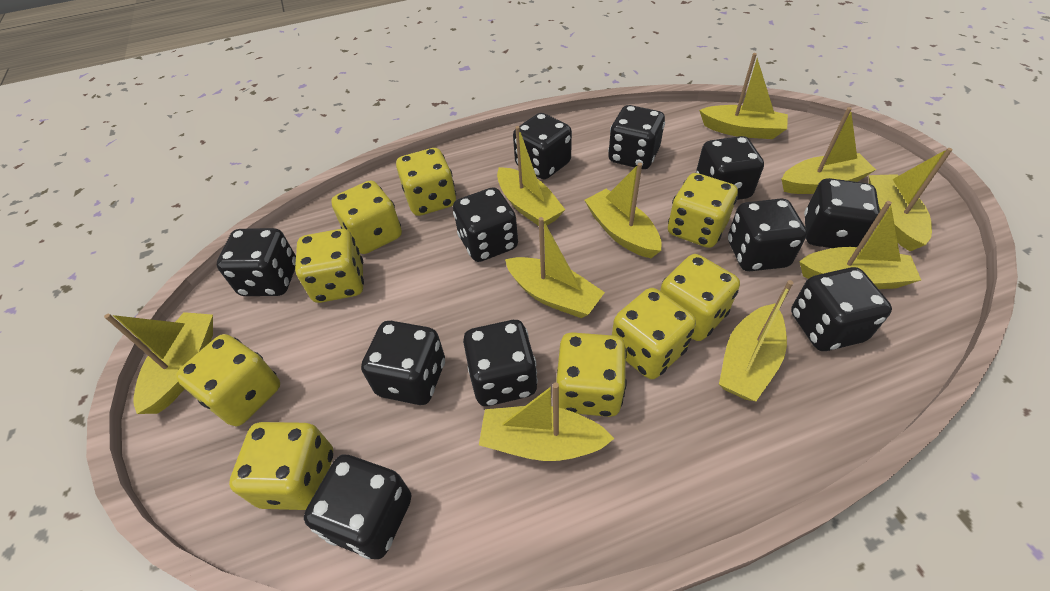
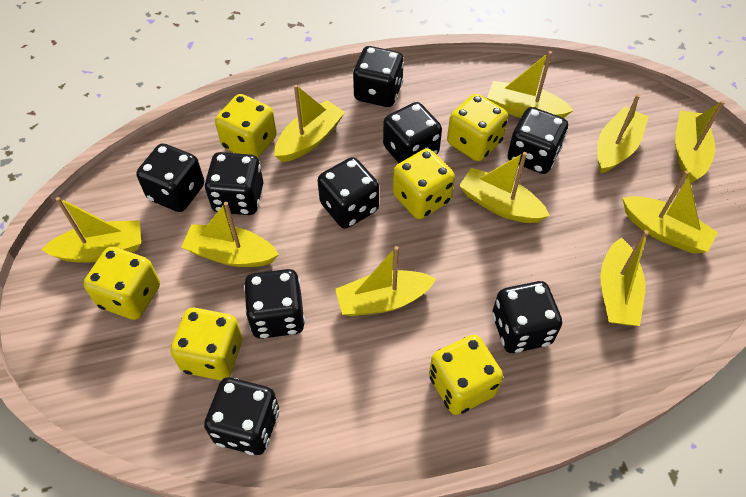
black dice: [217,228,296,296] [304,454,412,559] [361,321,445,405] [453,187,518,262] [463,320,538,406] [513,113,572,179] [608,105,665,169] [696,136,764,200] [728,199,807,271] [791,267,892,351] [804,178,880,248] = 11 -> [136,143,204,212] [204,152,263,215] [204,377,279,455] [244,269,305,339] [318,157,379,229] [353,46,404,107] [383,102,442,163] [492,281,562,353] [508,107,568,174] = 9
yellow dice: [176,334,280,426] [229,422,333,510] [295,229,364,303] [331,181,402,254] [396,148,456,216] [556,332,627,417] [612,288,696,379] [660,254,740,341] [668,173,738,248] = 9 -> [83,247,160,320] [171,308,242,381] [215,94,277,158] [393,148,455,219] [429,334,503,415] [447,94,508,161] = 6

